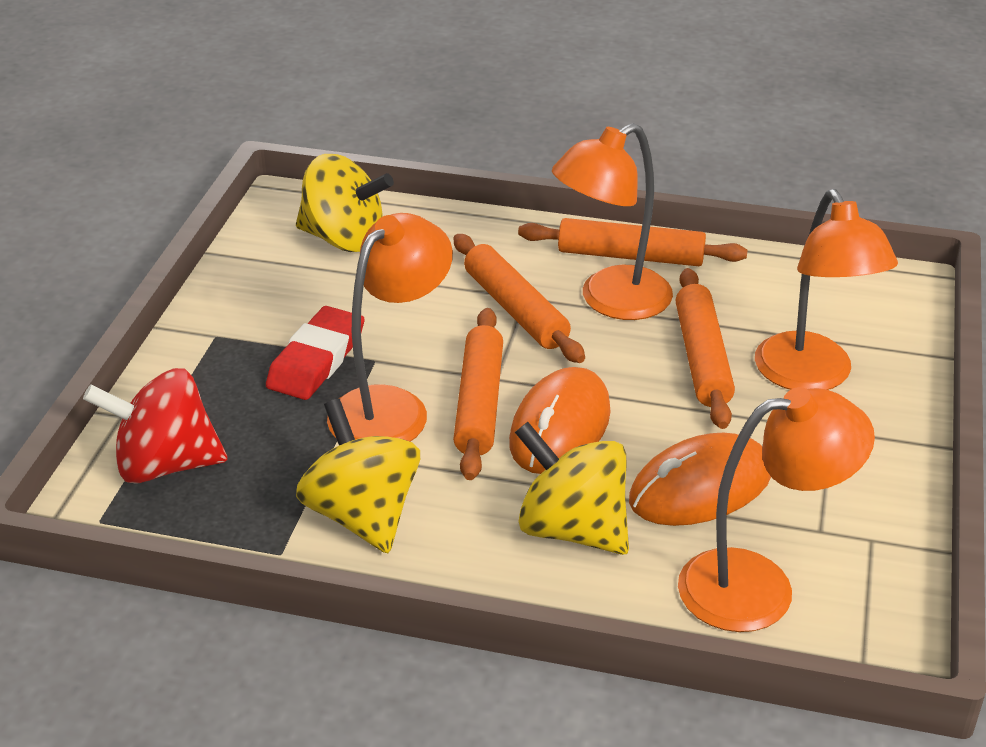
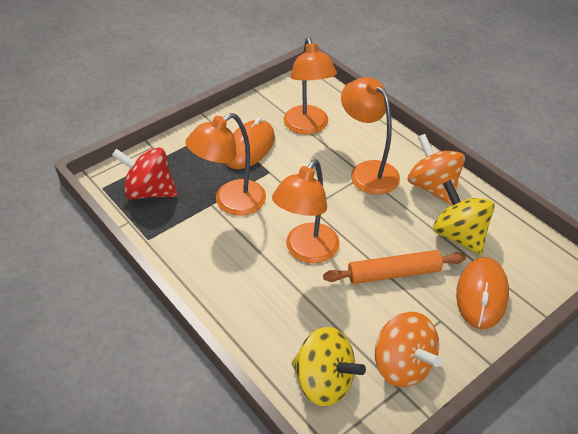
orange rolling pin: [453,234,585,363] [453,308,503,480] [518,218,748,266] [676,268,735,429] = 4 -> [323,250,466,284] = 1
orange spinning top: none = 0 -> [375,312,442,387] [408,134,465,205] = 2
red eraser: [266,306,364,400] = 1 -> none = 0
yellow spinning top: [296,154,394,252] [296,399,420,553] [515,422,629,555] = 3 -> [291,327,366,407] [433,180,495,255] = 2

